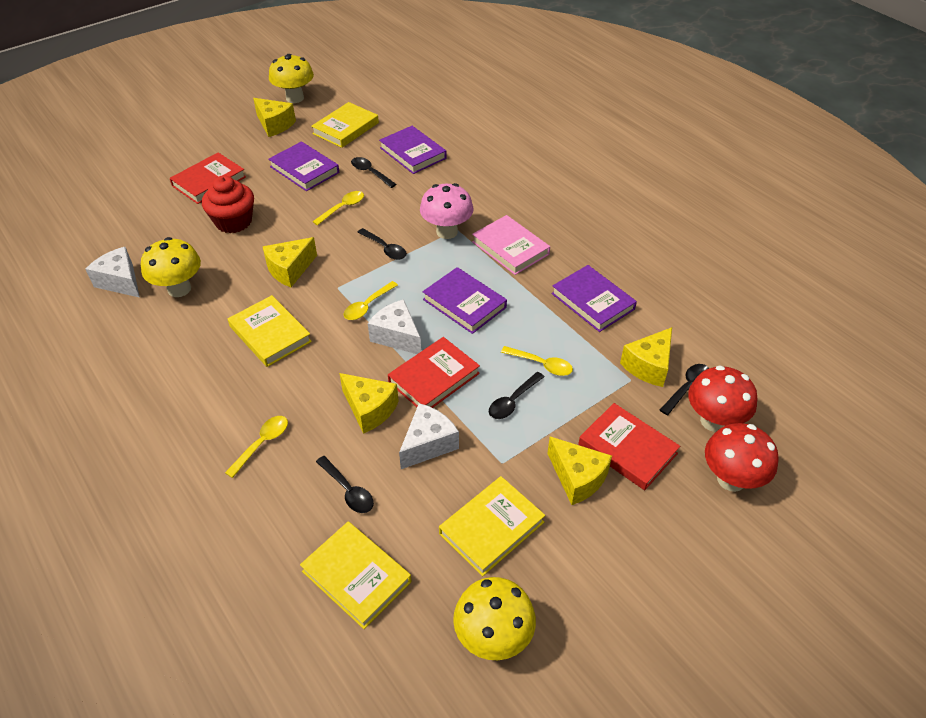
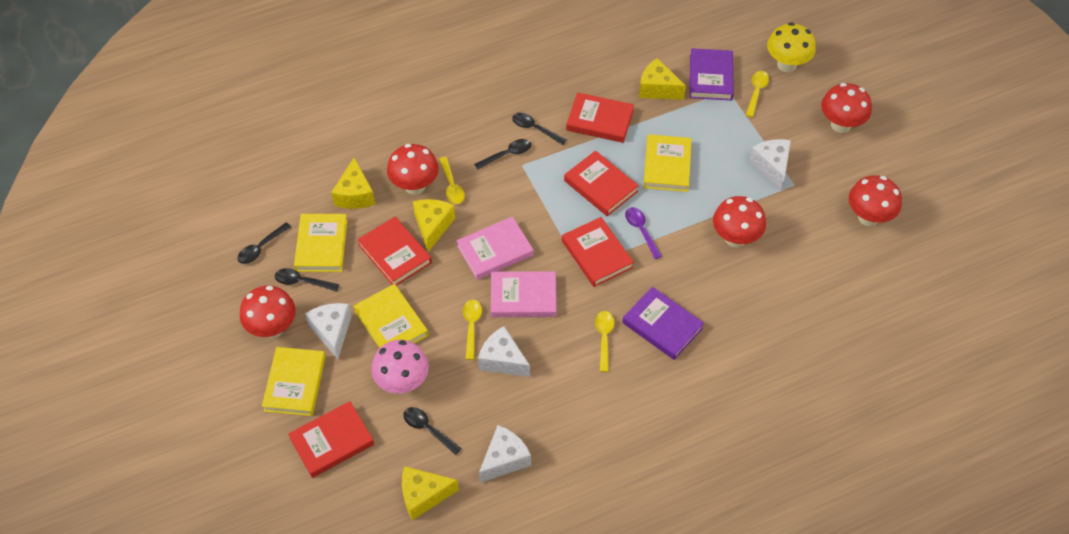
pink book: [472,215,550,275] = 1 -> [456,216,534,280] [491,271,556,317] = 2
purple book: [268,141,339,191] [379,126,447,174] [423,267,507,334] [552,265,637,332] = 4 -> [622,287,704,360] [690,48,734,100] = 2
purple spoon: none = 0 -> [625,207,662,259] = 1
red book: [169,152,246,204] [388,337,480,408] [578,403,680,490] = 3 -> [288,401,374,478] [357,217,432,286] [562,217,634,287] [564,151,639,216] [566,92,634,143] = 5
red cupcake: [202,175,254,233] = 1 -> none = 0
red mushroom: [688,366,757,432] [705,423,779,492] = 2 -> [240,286,296,338] [387,144,439,195] [713,196,766,248] [821,83,872,133] [849,175,902,226] = 5
white cheese: [85,247,140,298] [368,299,421,354] [399,403,459,469] = 3 -> [305,303,352,359] [478,326,530,377] [479,425,531,483] [749,139,791,190] = 4
yellow cheese: [253,98,296,137] [263,237,317,287] [339,373,399,434] [547,437,612,505] [620,327,672,387] = 5 -> [331,158,375,209] [402,466,459,520] [413,199,455,252] [639,58,686,100] = 4
yellow mushroom: [141,237,201,297] [269,54,314,103] [453,577,536,660] = 3 -> [767,22,816,72] = 1

